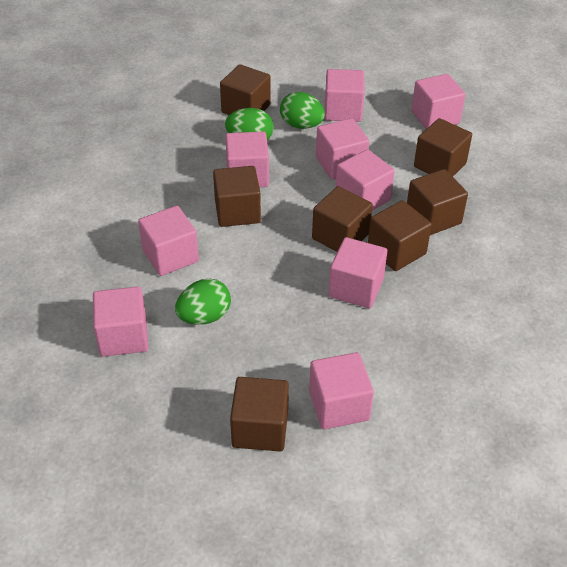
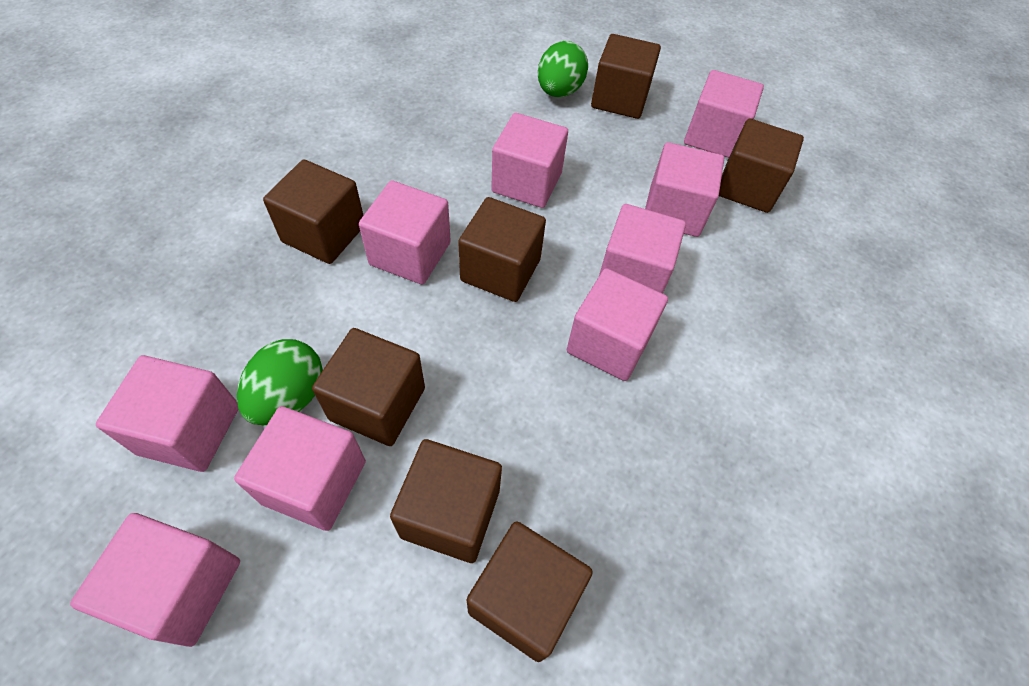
green egg: [175,279,231,325] [225,108,274,140] [280,92,325,129] = 3 -> [237,339,323,425] [538,41,588,97] = 2

